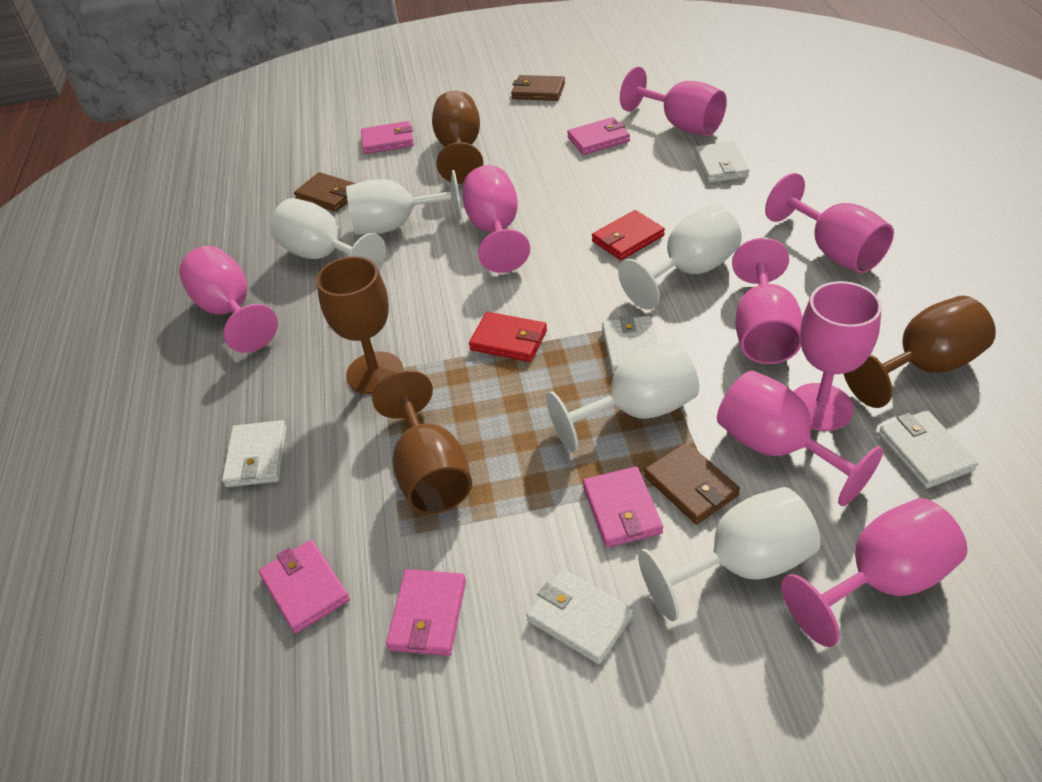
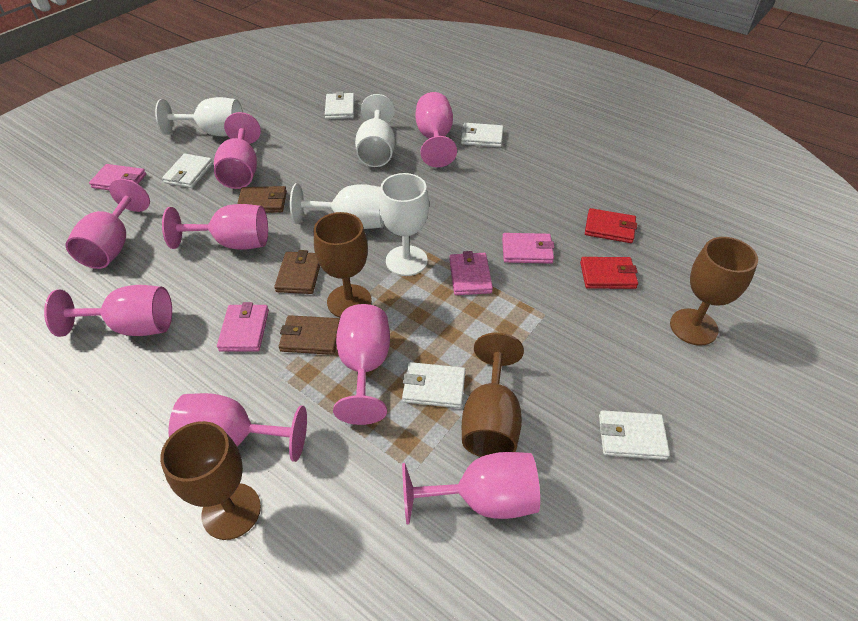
pink wallet: [259,540,350,634] [361,121,414,154] [386,569,466,656] [567,117,630,155] [583,466,663,548] = 5 -> [89,164,146,190] [217,302,269,352] [449,251,493,295] [502,233,555,264] = 4
white goblet: [270,198,386,271] [346,170,462,235] [546,341,699,452] [618,205,742,310] [638,487,820,621] = 5 -> [155,97,243,136] [290,183,384,229] [355,94,395,167] [379,173,429,276] = 4

